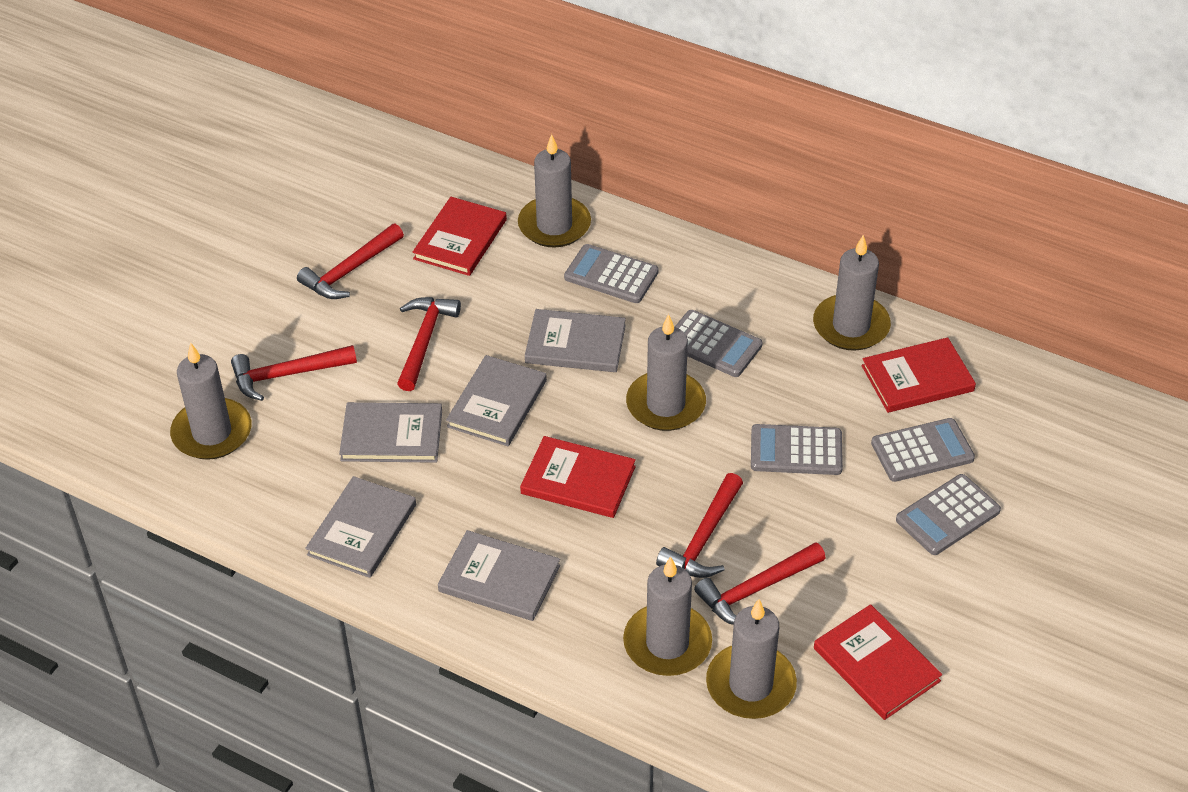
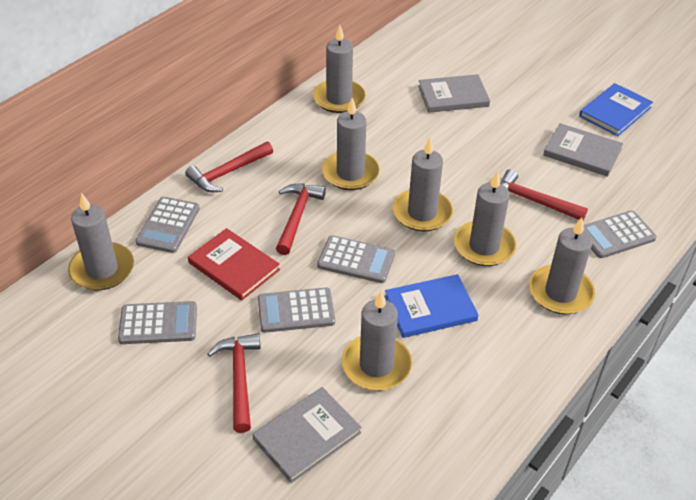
blue book: none = 0 -> [385,274,479,338] [579,83,653,136] = 2
grey book: [305,476,416,578] [339,402,442,463] [438,530,560,621] [446,355,547,446] [525,309,626,372] = 5 -> [253,387,362,483] [418,74,490,113] [543,123,623,177] = 3
grey candle: [170,342,251,460] [518,134,591,247] [623,556,712,676] [626,314,706,431] [706,599,797,719] [813,235,891,351] = 6 -> [68,193,134,291] [313,25,366,113] [322,98,380,190] [342,291,412,390] [393,138,453,232] [454,170,516,266] [529,217,595,314] = 7
red book: [413,197,507,276] [520,436,636,518] [814,604,942,720] [861,337,976,413] = 4 -> [188,228,280,300] = 1
red hammer: [231,345,357,401] [297,224,404,299] [397,297,461,391] [656,473,743,578] [694,542,825,625] = 5 -> [185,141,273,192] [208,333,261,433] [276,184,326,255] [500,169,588,220] = 4

